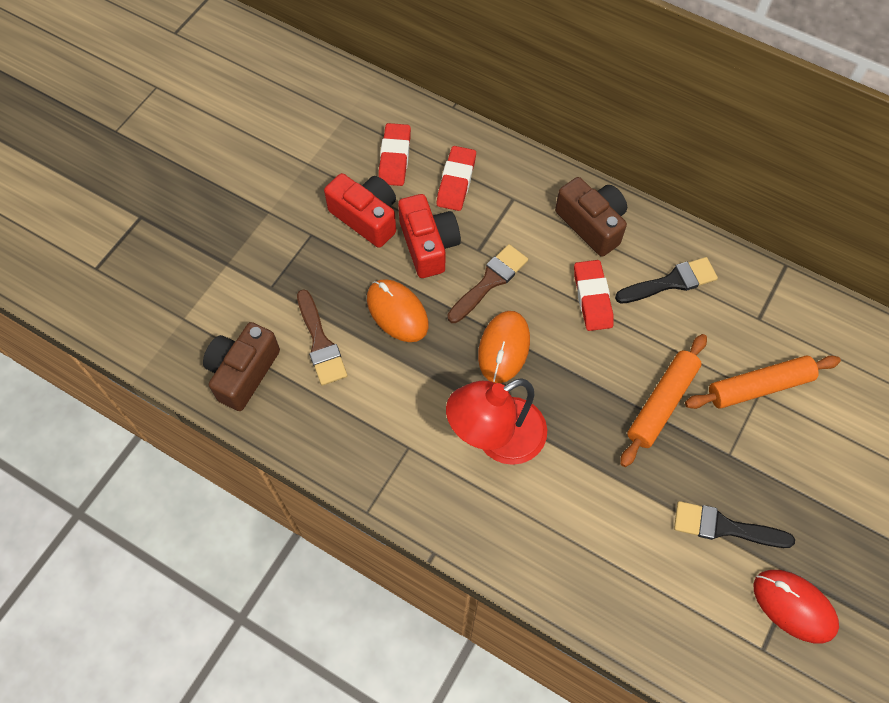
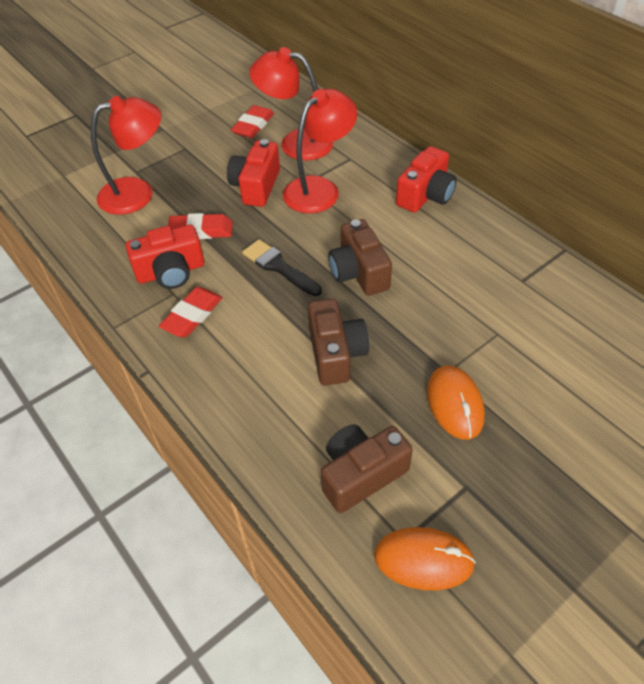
black brush: [615,257,718,303] [674,501,795,548] = 2 -> [242,239,322,296] = 1
brown brush: [297,289,348,386] [447,244,528,323] = 2 -> none = 0
brown camera: [203,322,280,411] [555,177,627,257] = 2 -> [308,299,369,386] [321,424,413,513] [328,219,392,296] = 3
orange rolling pin: [620,334,707,467] [685,356,841,409] = 2 -> none = 0
red camera: [324,173,396,248] [398,194,461,278] = 2 -> [125,225,204,289] [227,139,280,207] [396,146,457,213] = 3
red lamp: [446,378,547,465] = 1 -> [91,96,161,215] [249,47,333,161] [283,89,357,213] = 3
red mouse: [753,570,839,644] = 1 -> none = 0

